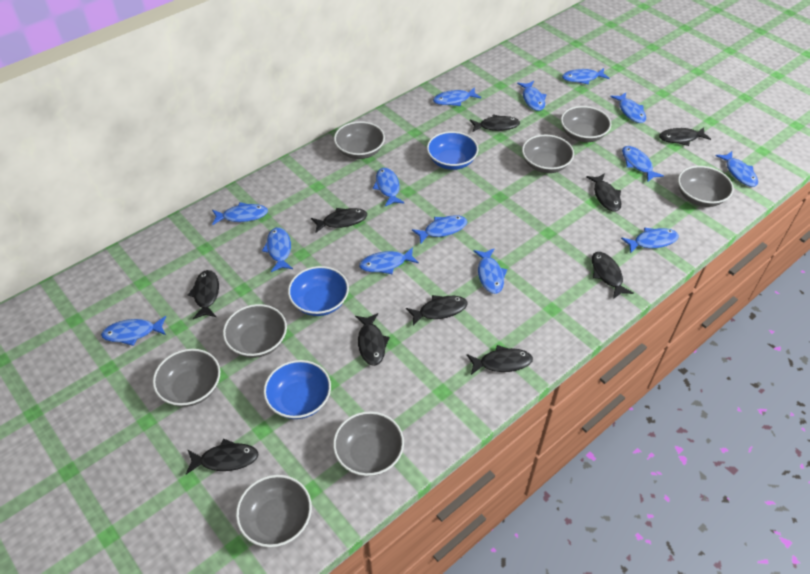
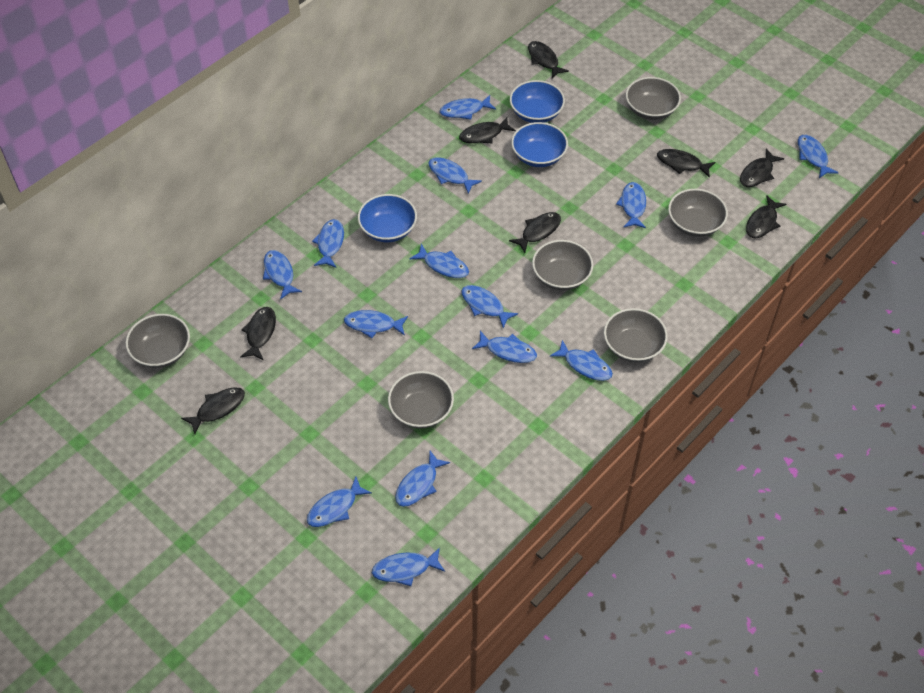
black fish: [186,439,259,474] [188,270,219,319] [311,208,367,233] [355,313,390,366] [406,295,468,326] [467,345,533,375] [470,114,520,132] [586,173,622,212] [592,252,634,299] [659,127,711,146] = 10 -> [181,387,245,434] [240,307,276,361] [459,117,516,143] [509,212,561,253] [528,41,569,78] [657,149,715,178] [740,149,784,187] [746,195,786,239] = 8
grey bowl: [153,349,220,407] [223,304,287,358] [236,475,312,547] [333,411,404,476] [334,121,385,159] [522,135,574,173] [561,106,611,142] [678,166,734,207] = 8 -> [126,314,190,368] [388,371,454,428] [532,240,593,290] [604,308,668,362] [626,77,681,120] [668,189,728,237] = 6

